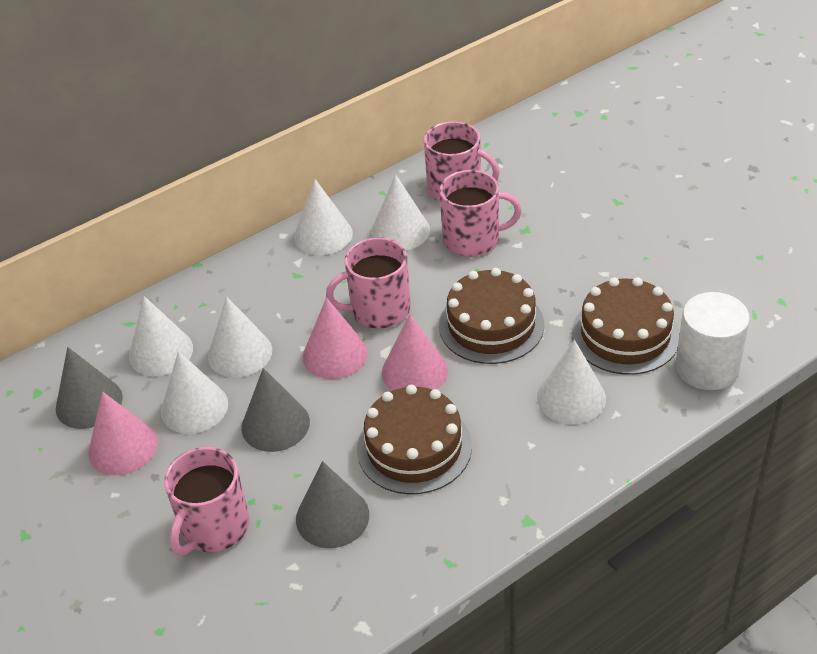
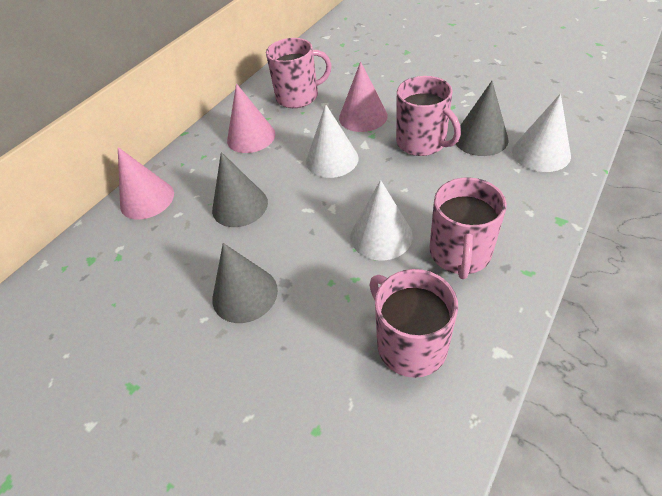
brown cake: [357,385,472,494] [439,268,544,364] [572,277,680,375] = 3 -> none = 0
white cone: [129,296,193,376] [161,351,228,434] [208,297,272,378] [294,179,353,255] [371,174,430,250] [537,340,606,424] = 6 -> [306,104,359,178] [351,180,413,260] [512,94,571,172] = 3
white cylinder: [676,292,750,390] = 1 -> none = 0

